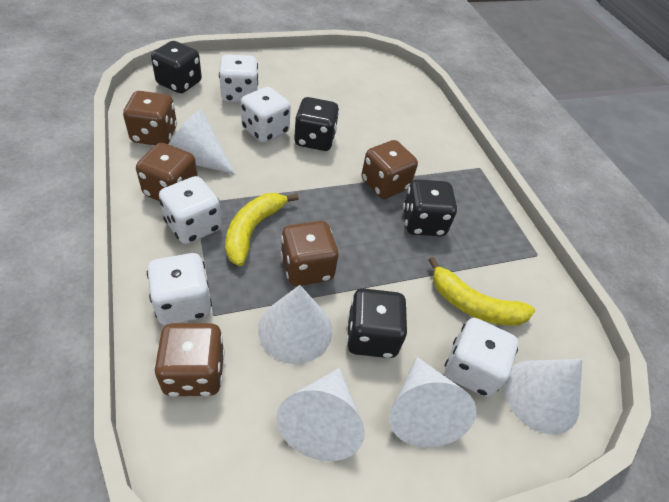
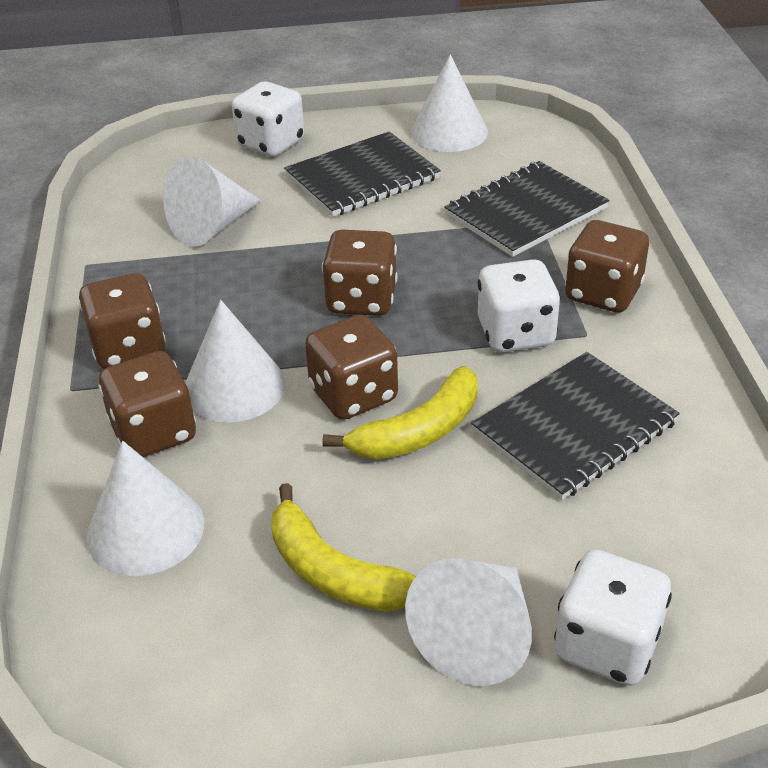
black dice: [151,41,202,93] [294,97,339,151] [346,288,407,358] [403,179,457,236] = 4 -> none = 0
black notebook: none = 0 -> [284,131,441,217] [444,161,610,257] [471,352,680,500] = 3
white dice: [147,253,212,325] [159,176,222,244] [219,54,258,103] [241,87,291,143] [445,318,518,397] = 5 -> [232,81,304,157] [478,259,561,353] [554,549,672,686] = 3

